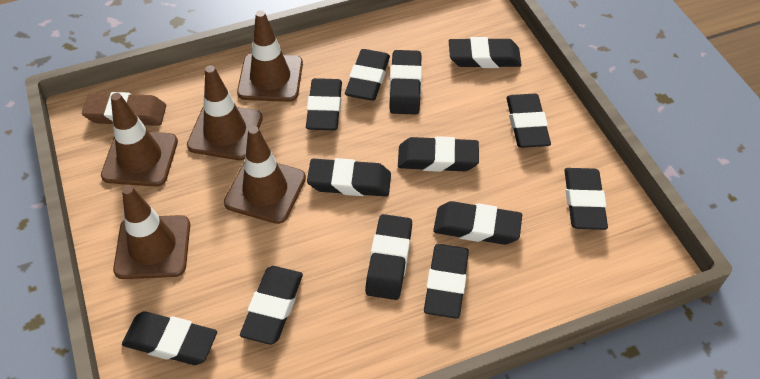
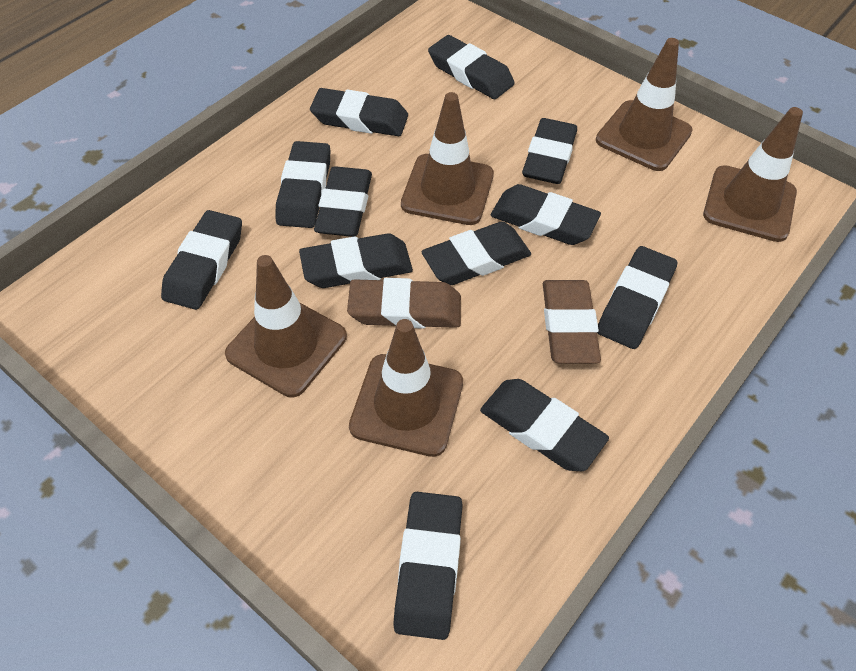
black eraser: [122,311,217,365] [240,266,303,345] [306,78,342,130] [307,158,391,197] [345,49,390,101] [365,214,412,300] [389,50,422,115] [398,136,479,172] [424,244,469,319] [433,201,522,245] [449,37,522,68] [506,94,551,148] [564,168,608,230] = 13 -> [161,210,242,310] [276,141,330,228] [299,233,413,288] [310,88,408,136] [314,166,372,237] [393,492,463,640] [421,222,531,285] [428,35,515,99] [480,379,609,471] [491,184,601,245] [522,118,577,184] [597,246,678,349] = 12
brown eraser: [82,92,166,126] = 1 -> [347,278,461,329] [543,280,601,364] = 2

